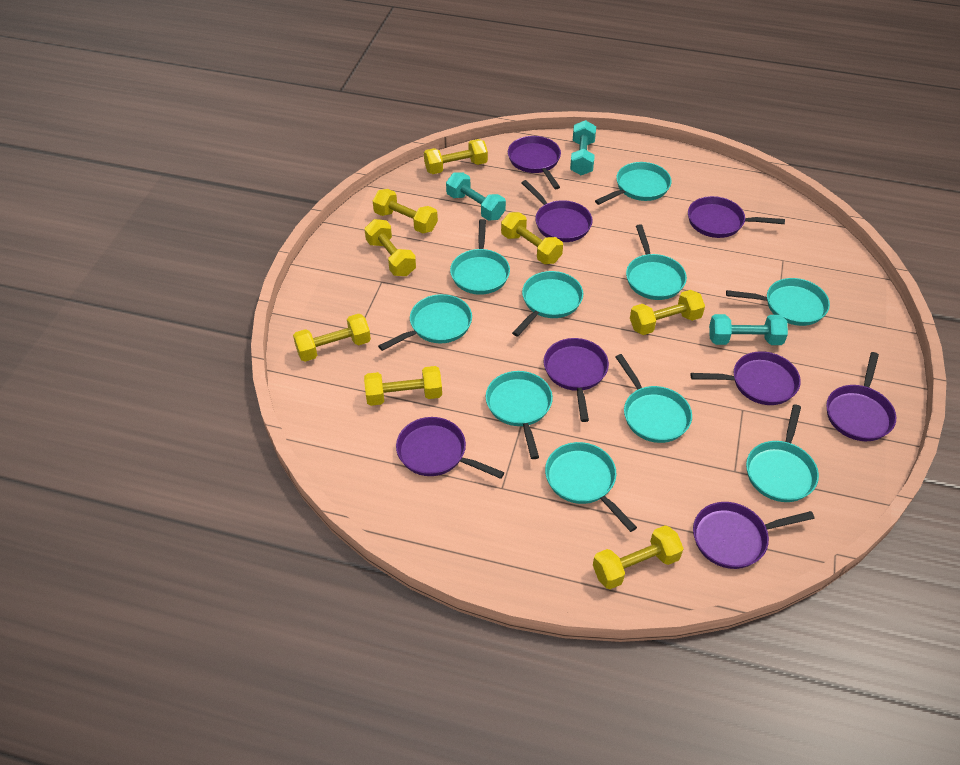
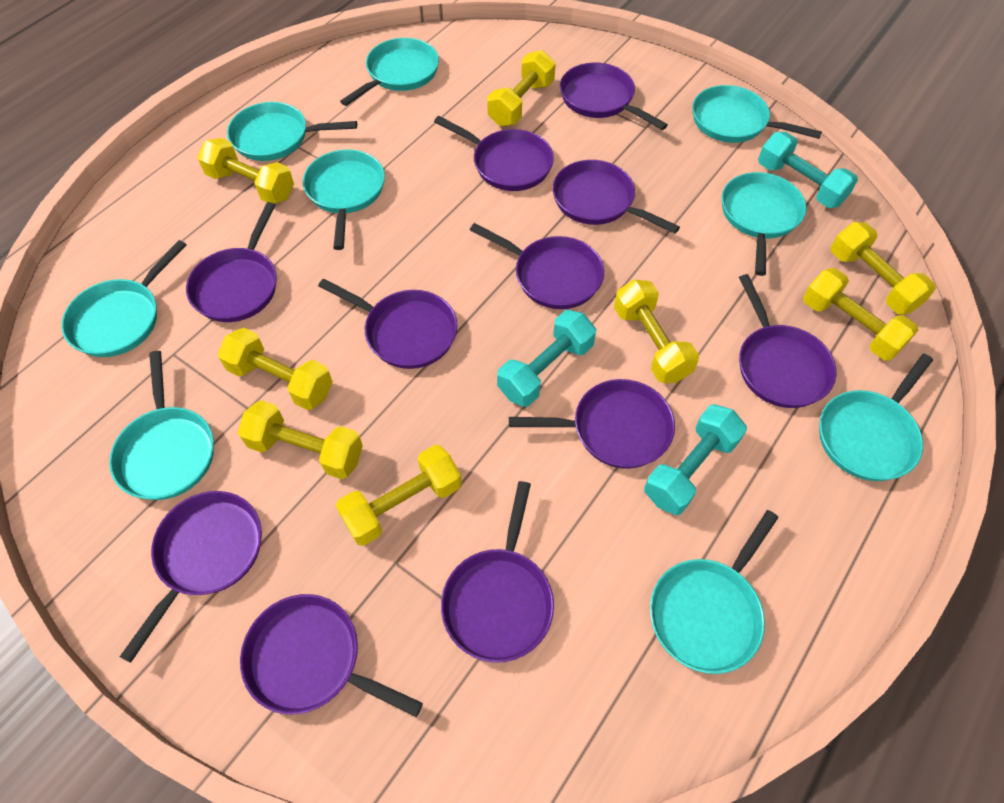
purple pan: [396,417,505,479] [508,136,561,189] [522,180,593,242] [544,338,609,422] [688,196,785,238] [691,351,801,405] [693,502,815,569] [826,352,896,441] = 8 -> [120,491,262,663] [186,202,277,322] [240,594,423,717] [318,278,457,369] [434,116,554,191] [441,481,554,663] [470,223,604,309] [509,379,675,469] [552,160,680,234] [560,62,668,130] [739,274,837,408] = 11
turquoise pan: [378,294,472,351] [450,219,510,295] [486,371,553,459] [512,271,583,337] [545,442,637,532] [595,162,671,205] [616,354,692,443] [626,224,687,300] [726,278,830,326] [746,404,819,502] = 10 -> [61,240,187,357] [109,351,214,500] [227,102,357,161] [303,149,385,250] [340,38,439,106] [650,510,779,674] [692,85,822,143] [722,172,806,276] [819,354,933,481] = 9

